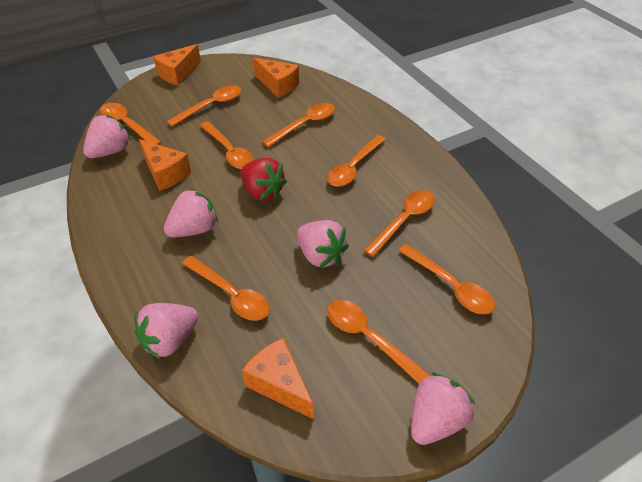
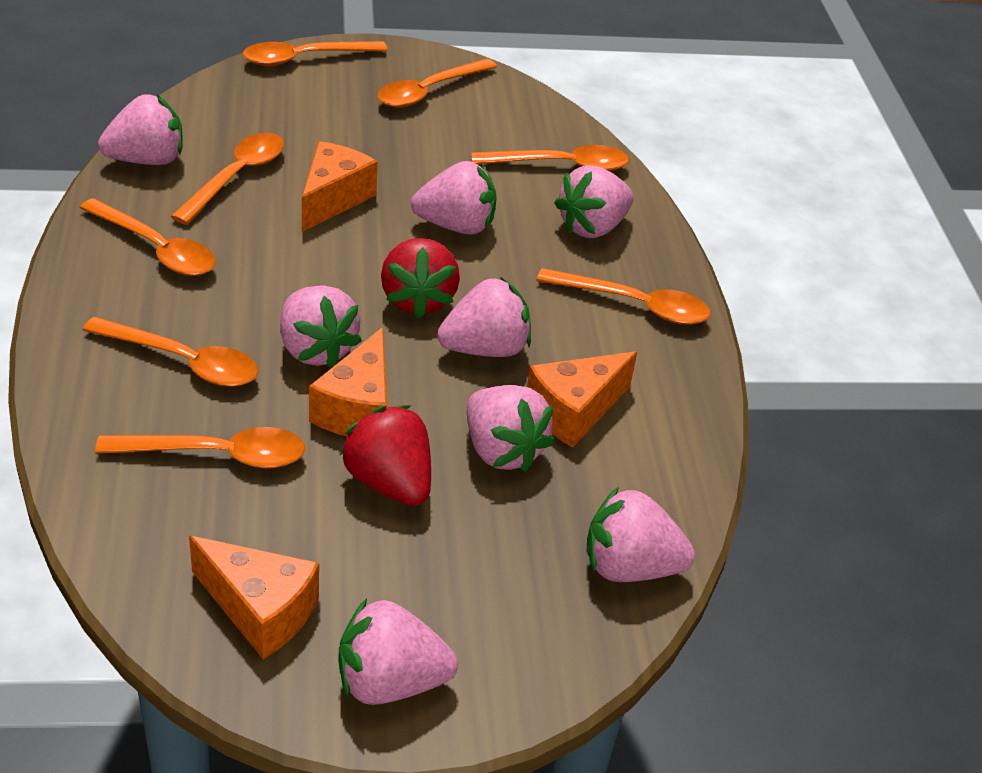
orange spoon: [100,103,162,145] [167,85,241,127] [182,256,270,321] [200,121,254,169] [262,103,335,147] [327,135,386,187] [327,300,431,384] [363,190,435,257] [398,244,495,315] = 9 -> [79,198,216,276] [83,317,258,387] [95,427,306,469] [170,133,284,224] [243,41,388,66] [377,58,497,108] [471,145,629,171] [536,268,710,325] = 8
pink strawberry: [83,115,131,158] [135,303,198,359] [164,188,218,237] [297,220,349,268] [411,372,475,445] = 5 -> [98,94,182,165] [280,285,362,368] [338,598,458,705] [411,161,497,235] [437,277,531,357] [467,385,555,472] [554,165,634,238] [587,487,695,582] = 8
red strawberry: [240,158,287,201] = 1 -> [339,405,431,506] [381,238,460,318] = 2

